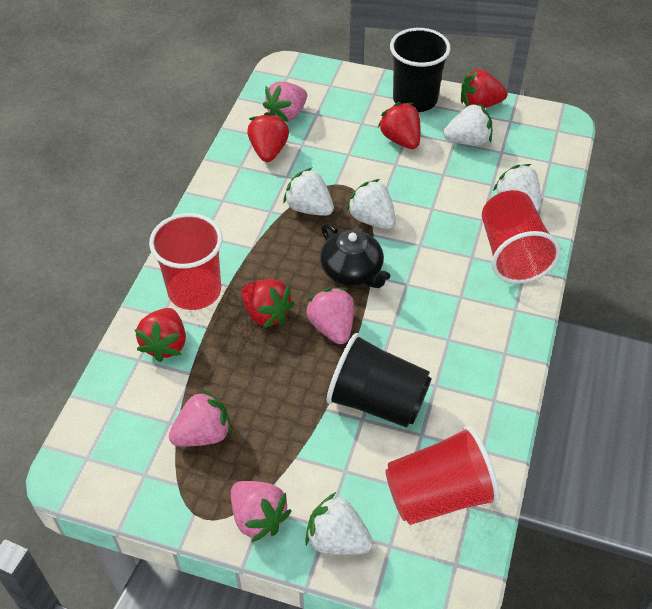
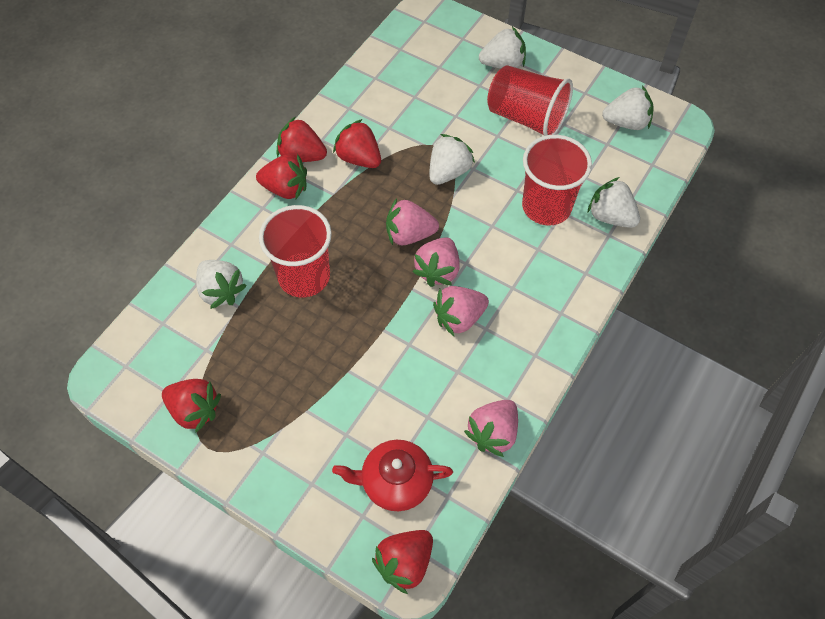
black cup: [327,333,432,428] [390,28,451,112] = 2 -> none = 0
black teapot: [320,223,390,288] = 1 -> none = 0
red teapot: none = 0 -> [332,440,453,511] = 1

